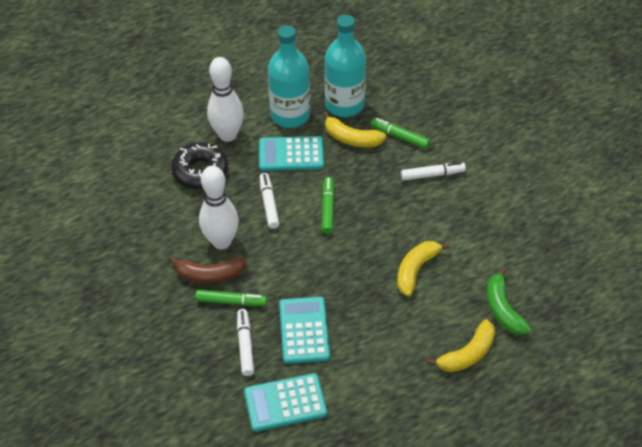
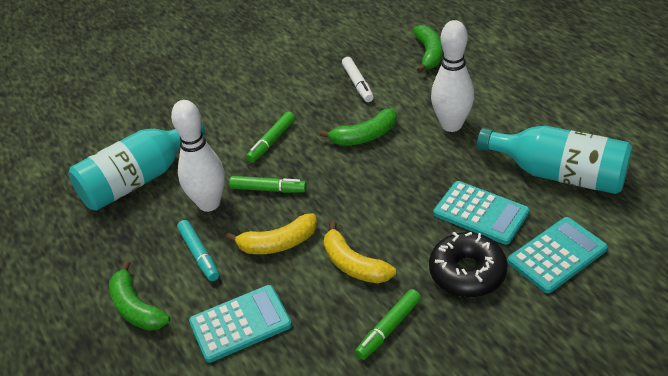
brown banana: [169,255,246,284] = 1 -> none = 0
green banana: [487,267,531,335] = 1 -> [109,261,170,331] [319,108,397,146] [413,25,443,73] = 3
turquoise marker: none = 0 -> [177,220,219,281] = 1
white marker: [237,309,254,376] [260,173,279,229] [401,162,466,181] = 3 -> [342,57,374,102] = 1
yellow banana: [323,111,387,147] [397,241,450,296] [427,319,495,372] = 3 -> [226,213,317,254] [324,221,396,283] = 2

